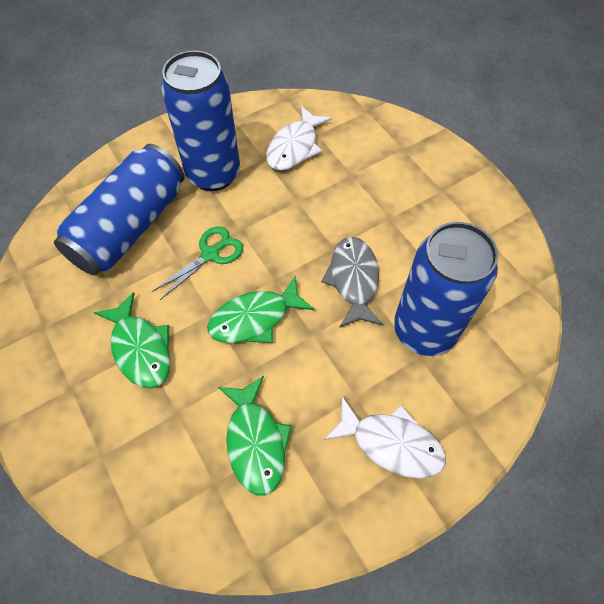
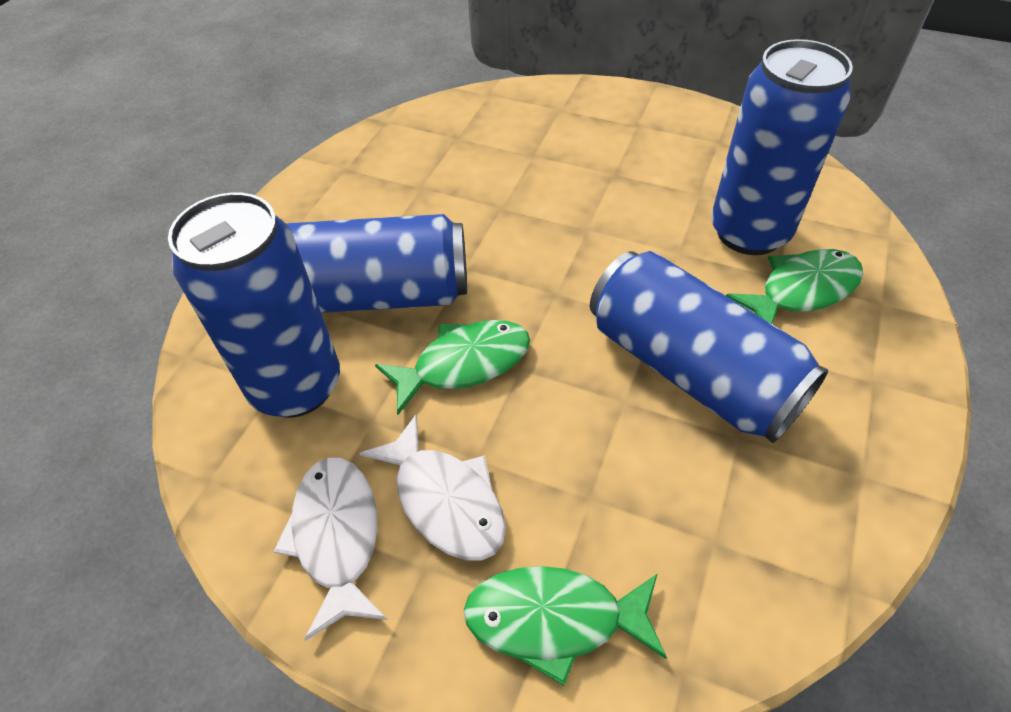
blue can: [54,144,185,275] [161,50,240,191] [394,222,498,356] = 3 -> [168,192,340,418] [286,214,467,313] [590,251,828,443] [711,39,853,255] = 4
green scissors: [152,226,243,300] = 1 -> none = 0
grey fish: [321,237,384,328] = 1 -> none = 0

